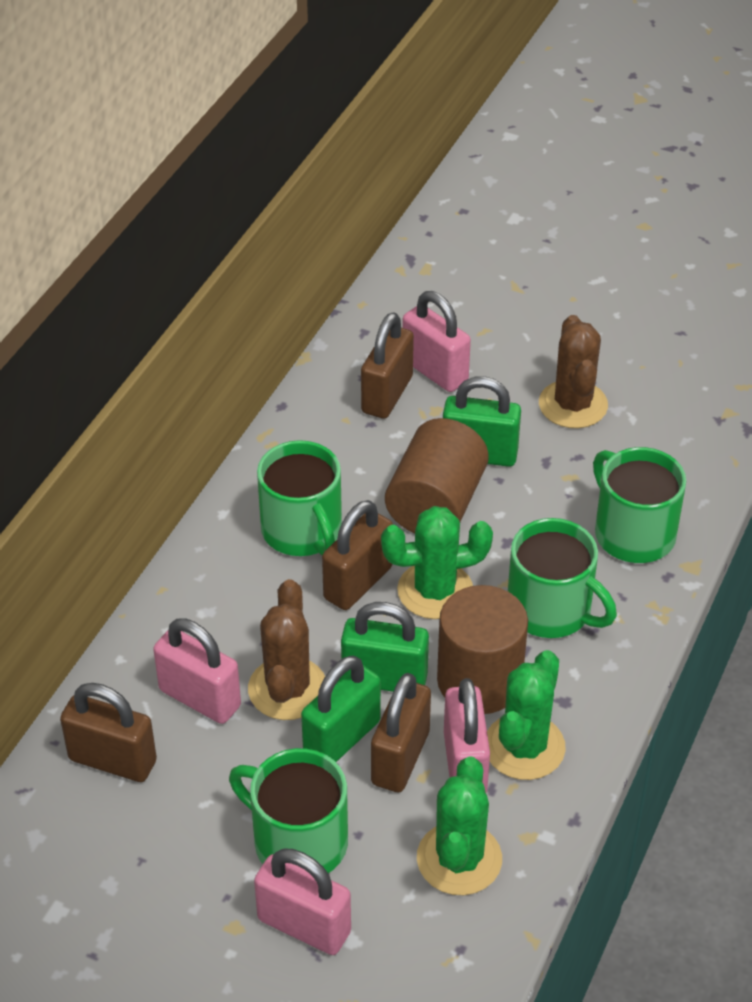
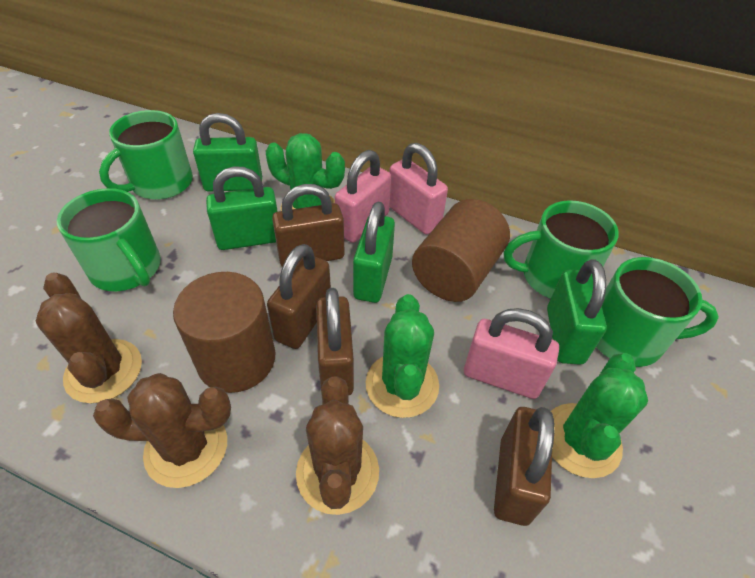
brown cactus: [248,579,325,720] [539,315,608,428] = 2 -> [36,273,142,403] [93,373,231,488] [296,377,379,515] = 3
green padlock: [301,656,381,762] [341,602,429,692] [443,376,521,467] = 3 -> [193,113,262,192] [206,166,278,250] [353,202,395,303] [547,259,607,365] = 4
pink padlock: [153,619,241,724] [254,848,351,955] [402,291,471,392] [444,678,490,793] = 4 -> [335,150,391,243] [389,143,448,235] [464,308,559,399] = 3

